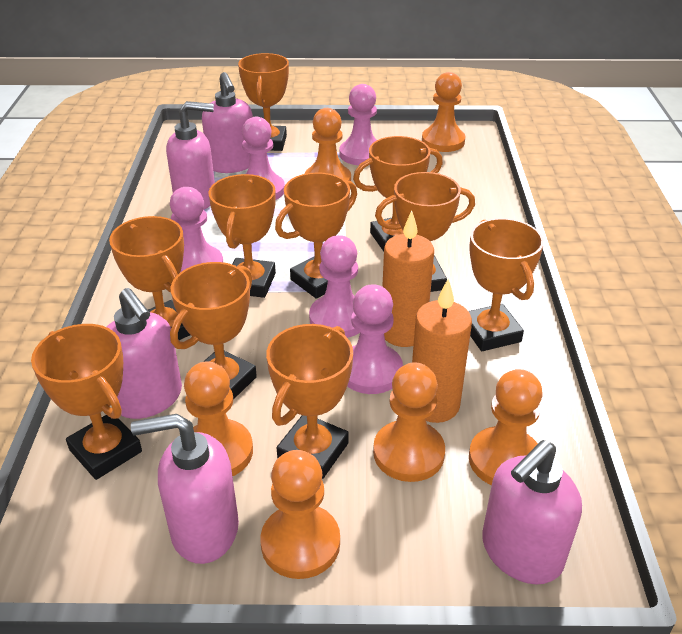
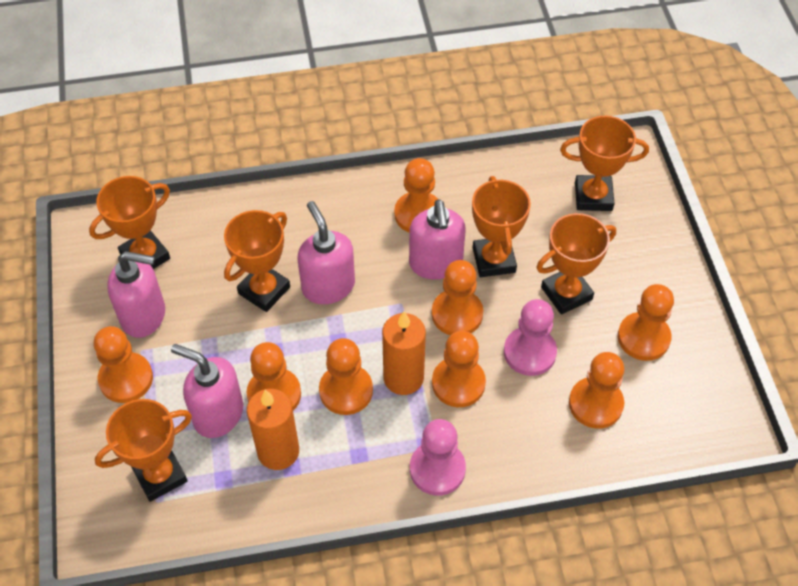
orange pawn: [184,361,253,476] [260,450,340,579] [305,108,351,181] [373,362,445,482] [422,72,466,152] [469,369,543,485] = 6 -> [94,326,153,403] [246,342,301,411] [319,338,373,415] [394,158,438,232] [432,260,483,335] [432,331,486,407] [569,352,625,429] [618,284,674,361] = 8
orange trophy: [31,324,142,480] [109,216,190,340] [170,262,257,400] [209,174,276,298] [238,53,289,151] [266,324,353,479] [275,172,357,299] [353,136,443,252] [375,172,475,292] [469,218,544,351] = 10 -> [89,176,170,269] [95,399,192,502] [224,210,290,312] [472,176,531,277] [536,213,616,315] [560,116,649,211] = 6
pink pawn: [170,187,223,272] [242,117,285,200] [309,235,360,338] [340,84,377,165] [347,284,403,394] = 5 -> [410,419,466,496] [504,299,557,376] = 2
pink soap dispenser: [107,288,182,419] [131,414,239,564] [166,101,215,210] [202,72,253,173] [482,440,582,585] = 5 -> [107,251,165,338] [171,344,243,438] [298,201,355,304] [409,199,466,279] = 4

